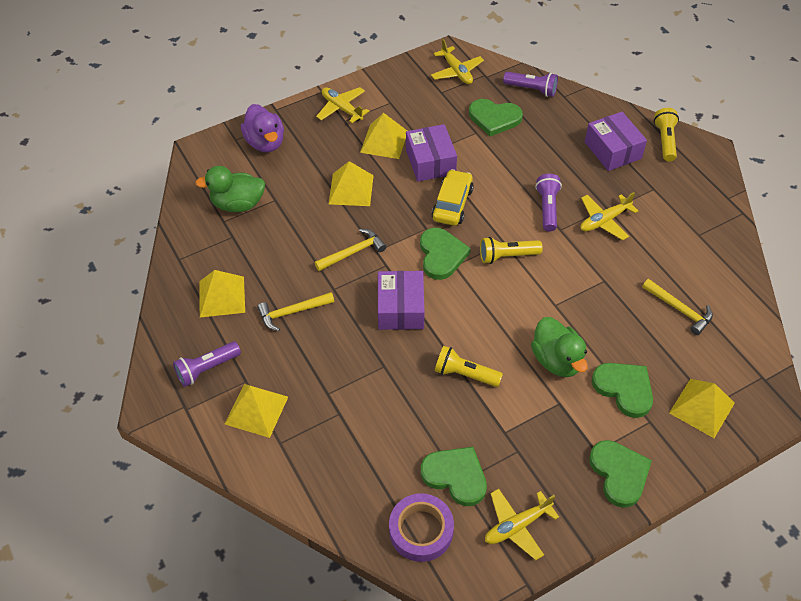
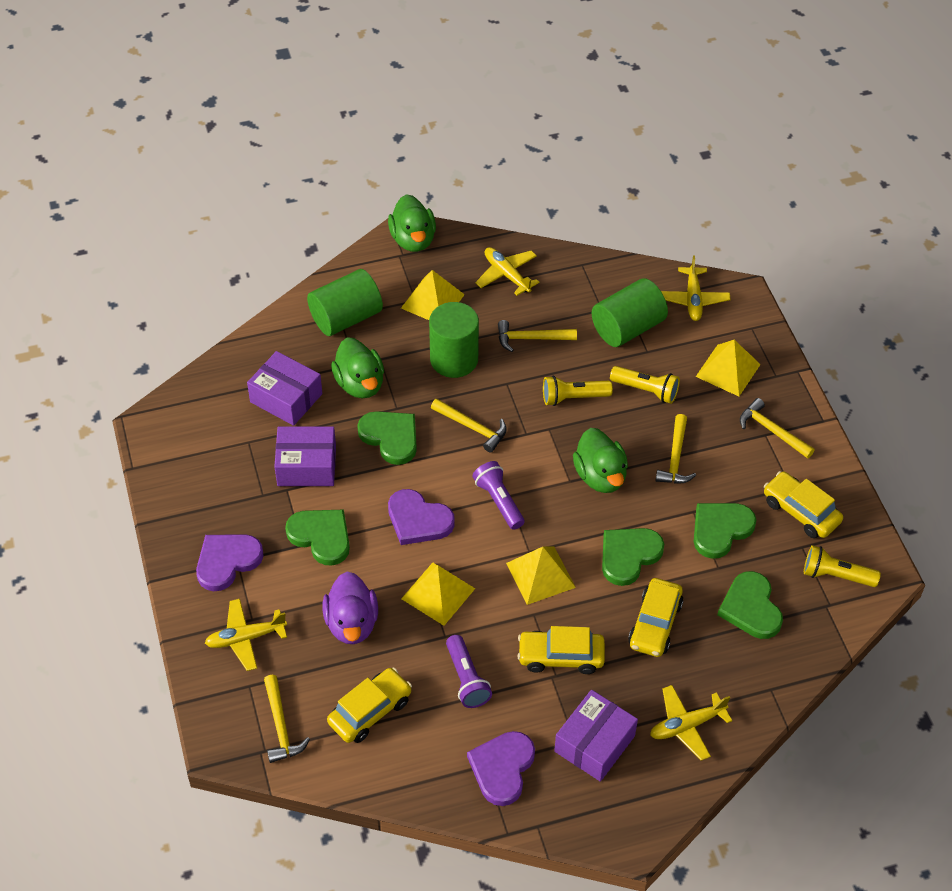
green cylinder: none = 0 -> [307,269,383,336] [429,302,479,378] [592,278,668,347] = 3
green duck: [195,166,265,212] [531,317,588,377] = 2 -> [331,337,384,399] [388,194,436,252] [573,428,628,493] = 3
purple flashlight: [173,341,241,387] [503,72,558,97] [536,174,562,231] = 3 -> [446,635,492,708] [472,461,525,530] = 2
purple heart: none = 0 -> [196,535,264,591] [388,489,455,545] [467,731,535,806] = 3
purple tape: [389,493,454,562] = 1 -> none = 0
yellow car: [431,169,474,226] = 1 -> [327,668,412,743] [517,626,605,674] [628,578,683,657] [764,471,843,538] = 4
yellow hammer: [257,292,334,331] [315,229,386,271] [642,279,713,335] = 3 -> [264,675,310,763] [431,399,507,453] [498,320,577,352] [655,414,696,483] [740,398,815,459] = 5
yellow pyramid: [199,270,245,318] [225,384,288,438] [329,161,374,206] [360,113,407,159] [669,379,735,438] = 5 -> [401,270,465,320] [401,563,475,626] [506,546,576,605] [696,340,761,396] = 4

